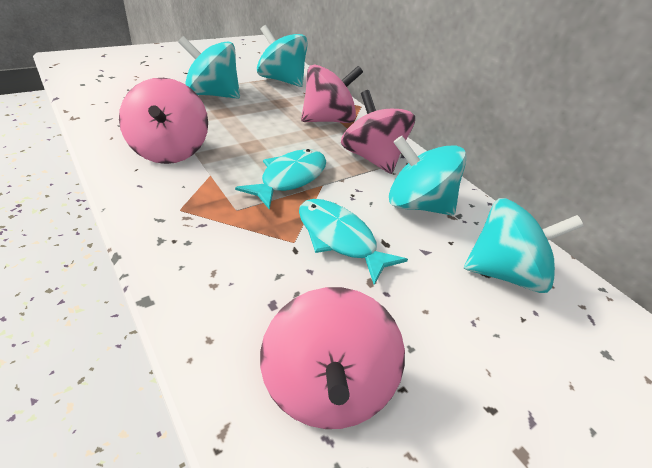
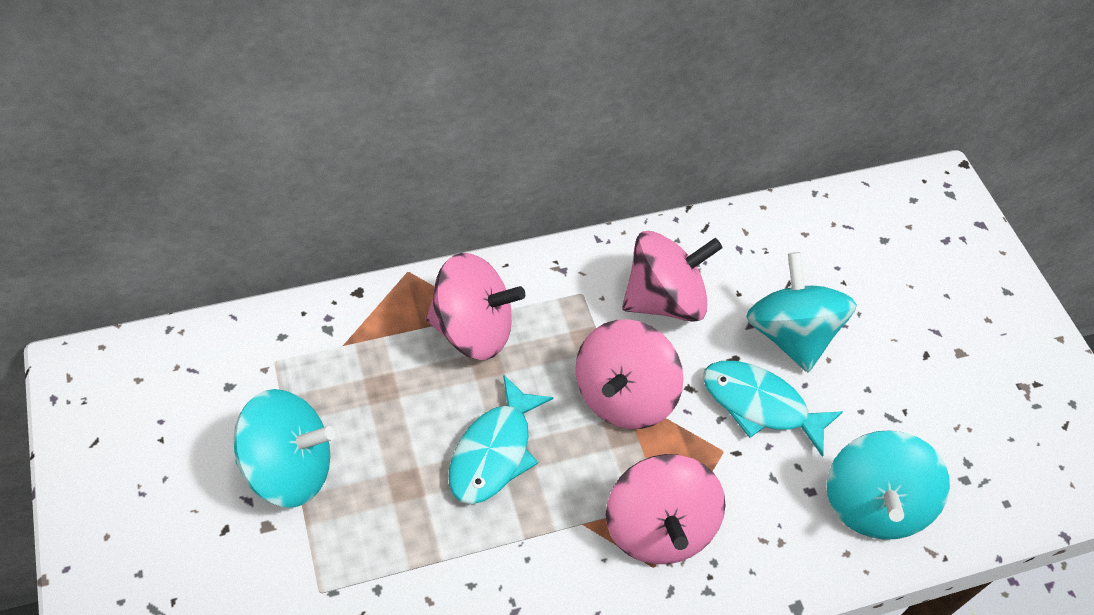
turquoise spinning top: [178,36,240,99] [257,25,308,87] [389,136,467,216] [464,198,583,293] = 4 -> [234,389,335,508] [747,252,857,372] [826,430,950,540] = 3

